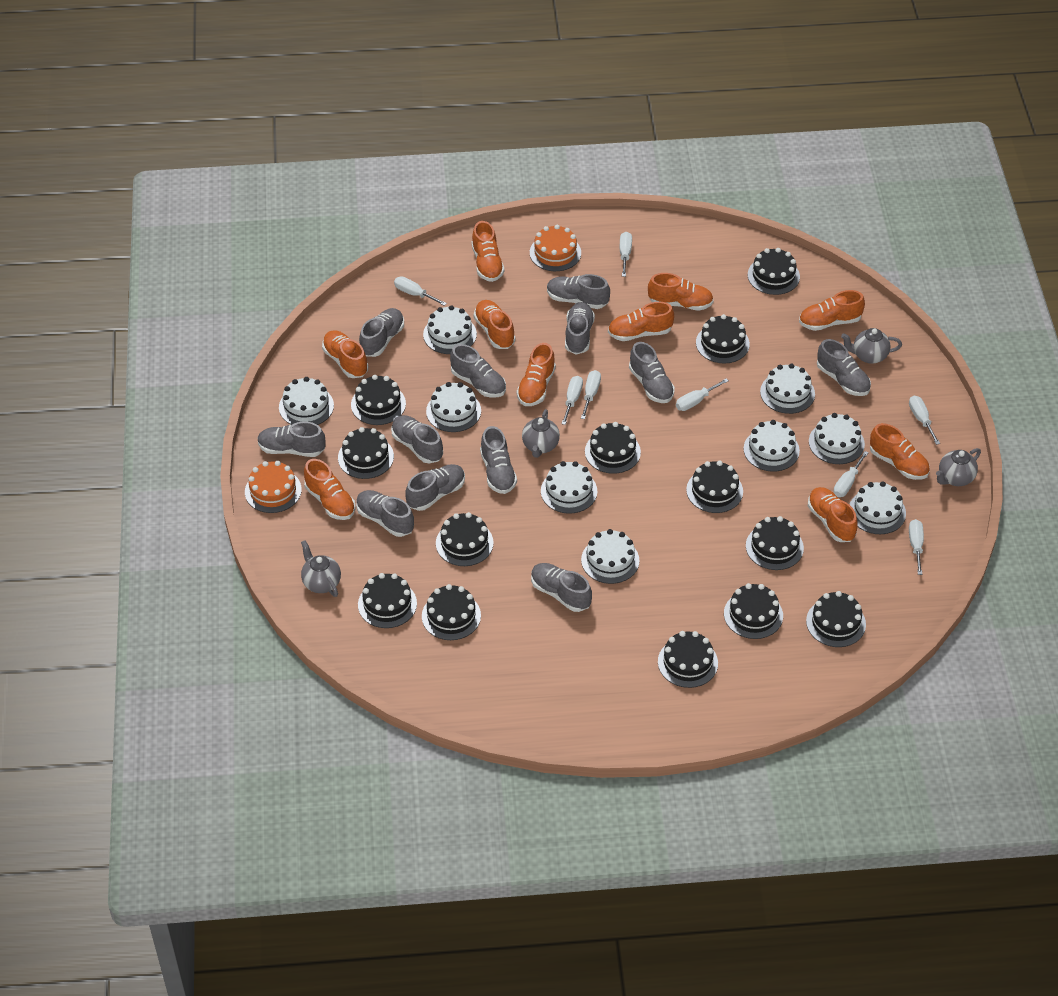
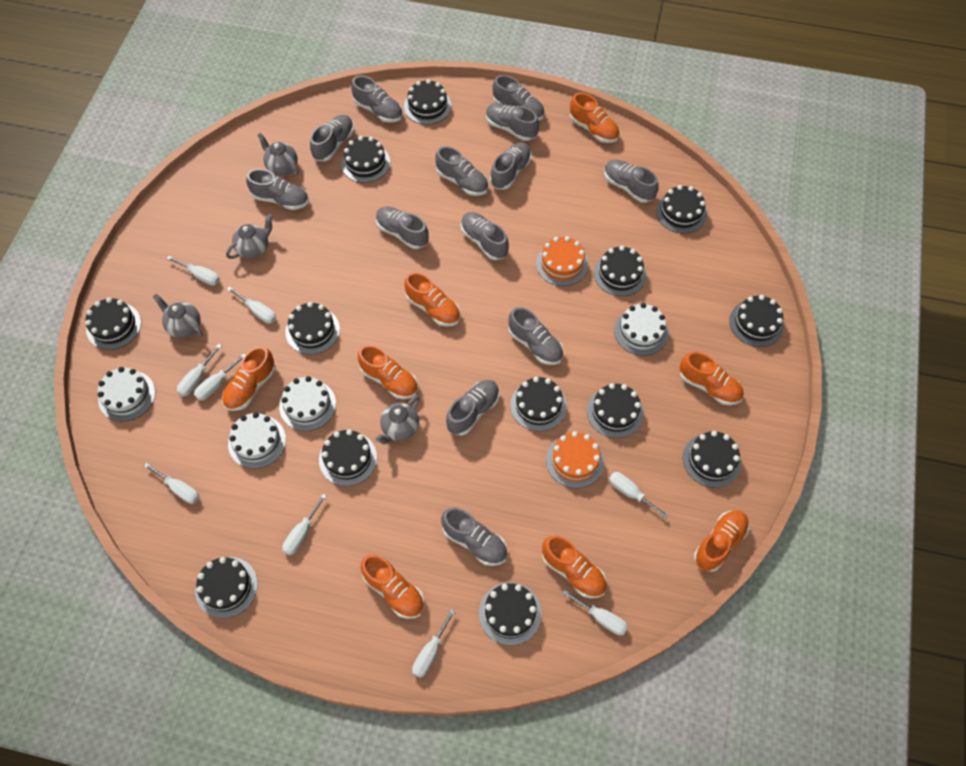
grey shoe: [257,422,325,457] [356,490,414,537] [359,308,404,357] [391,415,443,463] [405,464,465,511] [450,344,506,398] [480,426,517,494] [531,563,592,612] [547,274,610,309] [565,302,595,354] [629,342,675,403] [817,339,871,396] = 12 -> [246,169,309,210] [310,115,354,161] [351,75,402,123] [376,207,429,249] [435,146,488,196] [441,508,507,566] [446,380,500,435] [461,212,509,260] [486,103,539,141] [490,142,532,190] [492,75,545,121] [508,307,563,365] [604,160,659,203] = 13
orange shoe: [304,459,356,520] [322,330,368,378] [472,221,505,282] [474,300,515,349] [517,343,556,406] [608,302,674,341] [648,273,714,311] [799,290,865,331] [808,487,858,542] [870,423,930,480] = 10 -> [222,346,276,411] [358,345,418,399] [361,554,424,619] [404,272,460,326] [542,536,607,598] [570,93,619,143] [680,352,744,405] [694,510,749,572] = 8
white cake: [279,377,334,425] [423,305,477,354] [426,382,481,432] [541,461,597,514] [581,529,640,584] [743,420,800,472] [760,364,815,414] [809,413,865,464] [849,481,906,534] = 9 -> [98,367,155,422] [228,412,286,469] [279,376,336,431] [614,303,669,356] = 4
white screwdriver: [394,276,447,306] [561,376,583,425] [581,370,601,419] [620,232,632,277] [676,378,729,411] [834,451,868,497] [909,395,940,445] [909,519,924,575] = 8 -> [144,463,199,504] [167,256,220,285] [177,344,221,396] [194,353,245,401] [227,287,276,323] [282,494,326,555] [412,609,455,678] [562,590,628,635] [609,472,669,518] = 9

